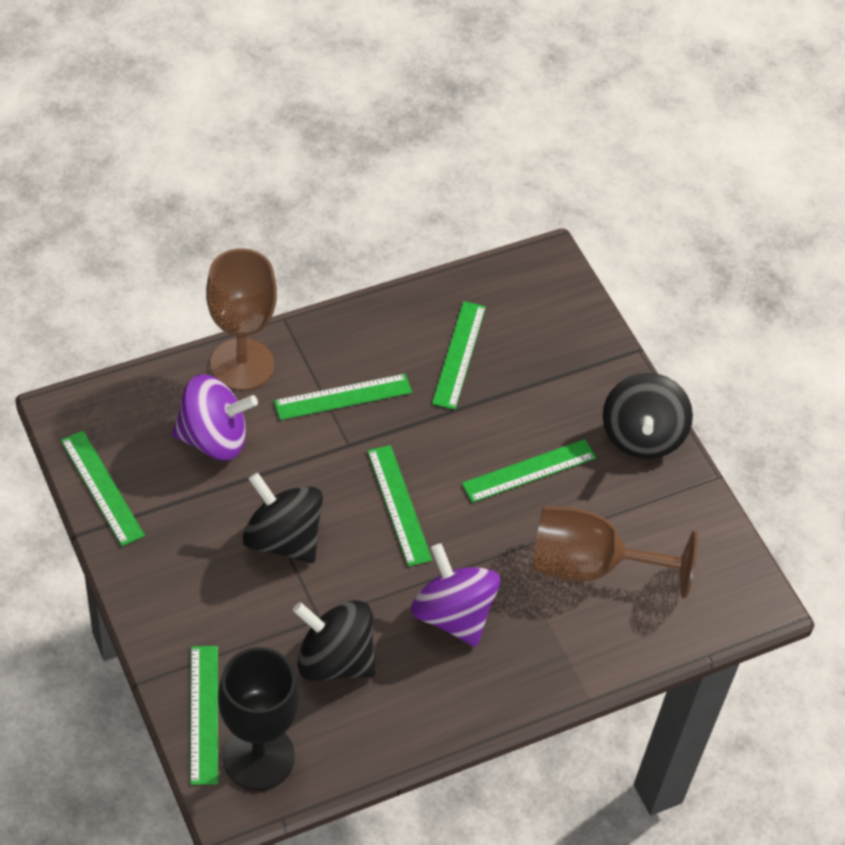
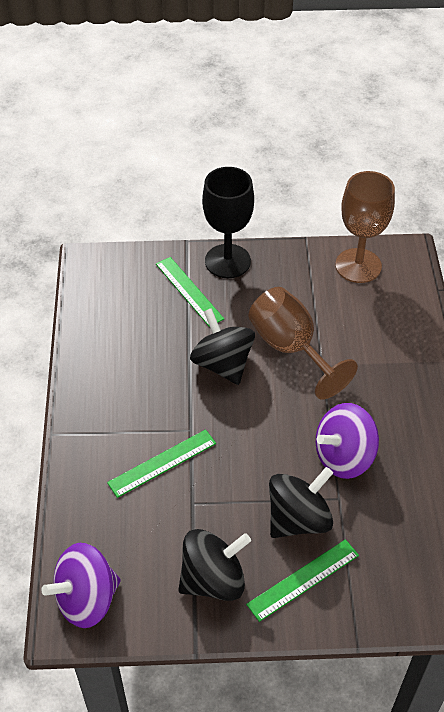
green ruler: [61,431,145,546] [190,646,218,785] [274,374,412,420] [368,445,432,566] [432,301,486,410] [462,439,596,503] = 6 -> [107,429,216,498] [156,257,224,327] [246,539,359,622] = 3

